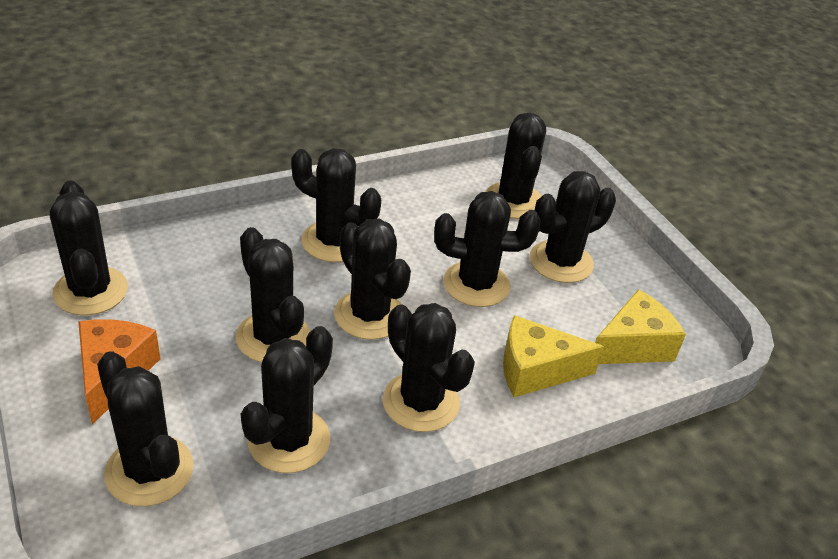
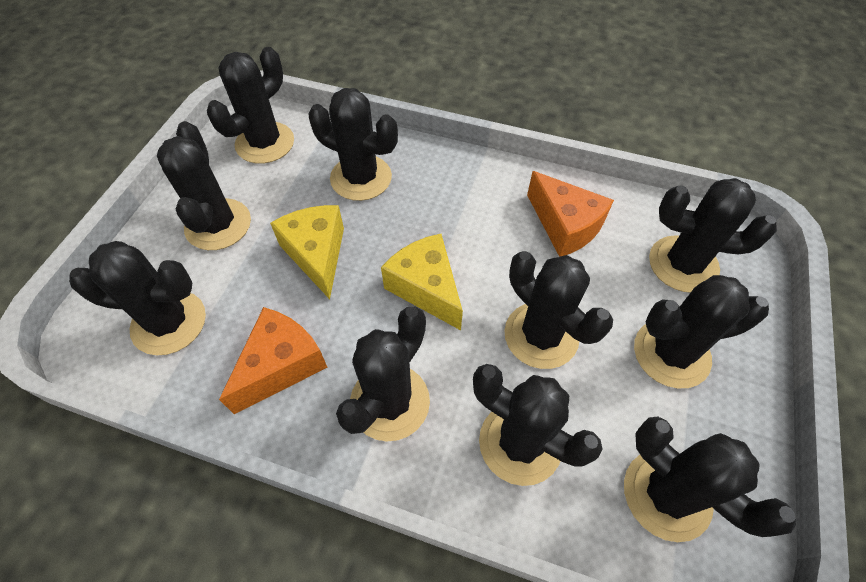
orange cheese: [78,319,160,425] = 1 -> [219,307,328,414] [527,171,614,257] = 2

